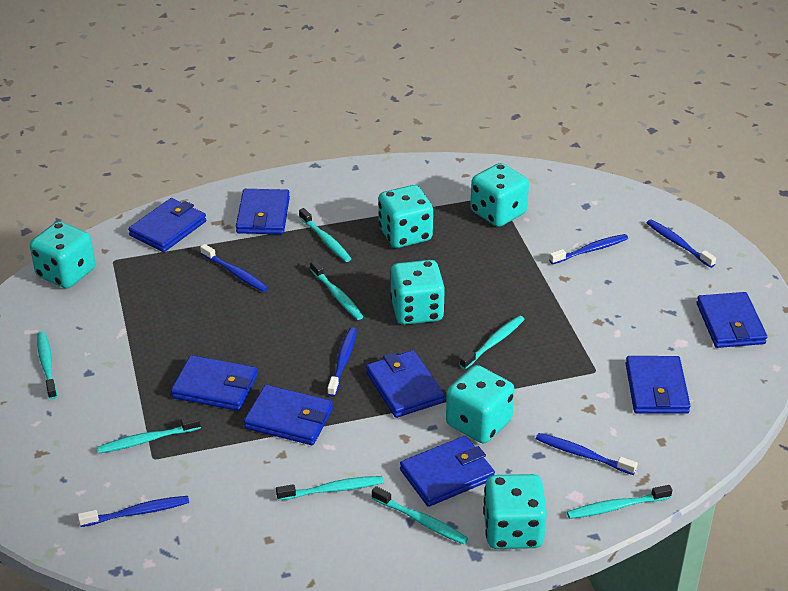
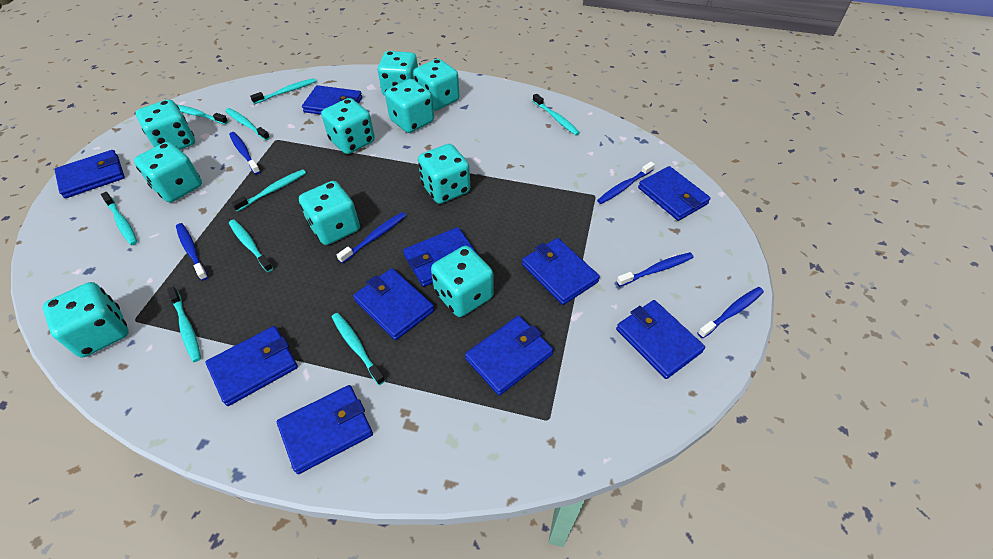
blue wallet: [128,198,206,252] [171,355,258,411] [236,189,290,234] [244,385,333,445] [366,350,445,418] [400,436,495,507] [625,356,691,414] [697,292,767,348] = 8 -> [54,150,125,198] [206,326,298,406] [277,385,373,474] [302,85,362,115] [353,268,434,340] [403,227,477,287] [465,316,554,396] [522,238,600,305] [616,300,705,379] [638,166,711,221] = 10
turquoise dice: [30,221,95,289] [378,185,433,248] [390,260,445,325] [446,365,515,443] [470,163,529,227] [483,474,547,549] = 6 -> [43,282,128,358] [134,142,202,202] [136,99,195,150] [299,181,360,245] [321,98,375,154] [378,51,418,96] [385,79,434,133] [413,59,459,111] [418,144,470,204] [431,246,494,317] = 10
turquoise toothbrush: [37,331,57,399] [97,416,201,454] [276,476,384,501] [299,208,351,262] [310,260,364,320] [372,486,469,545] [460,315,525,369] [567,485,672,519] = 8 -> [101,192,137,245] [167,287,201,362] [176,104,228,124] [225,108,270,140] [229,220,273,272] [231,169,306,212] [250,78,316,104] [332,313,386,385] [533,94,580,135] = 9

